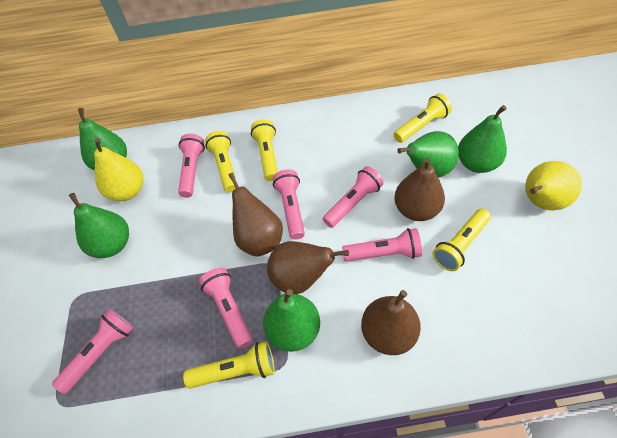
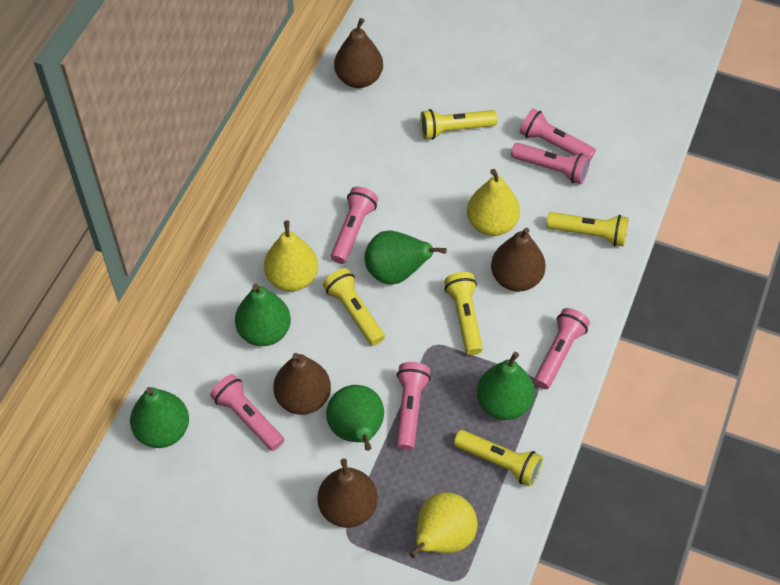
yellow pear: [94,138,144,201] [525,161,582,210] = 2 -> [264,220,318,291] [409,492,478,558] [467,169,520,236] = 3

